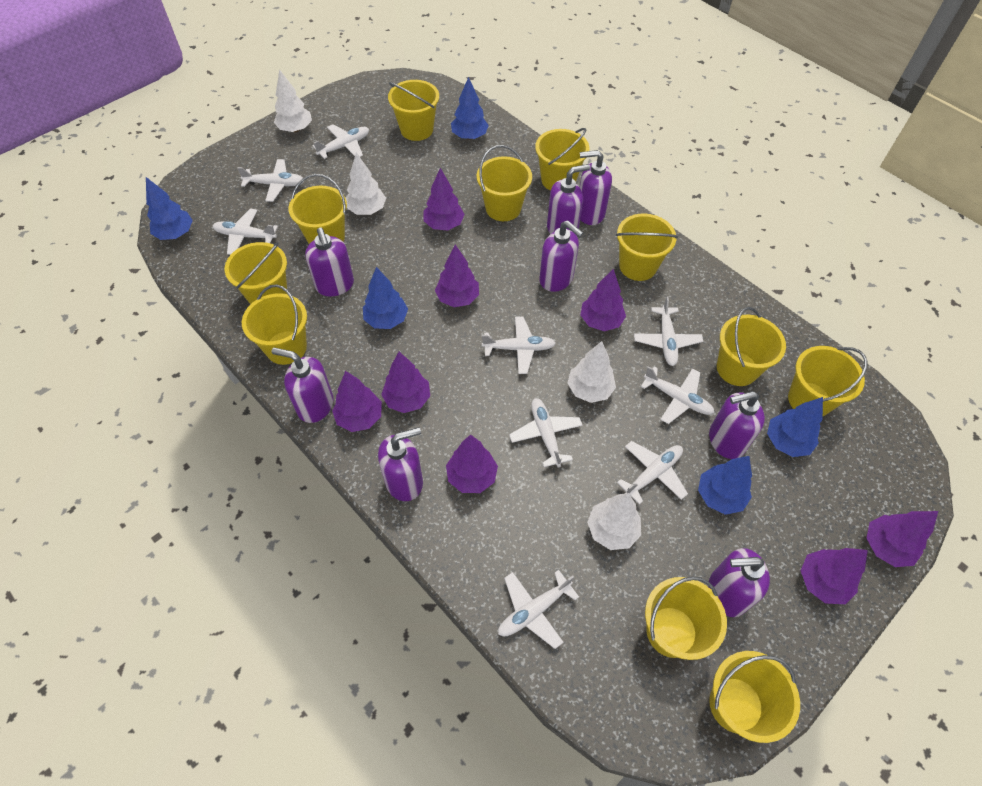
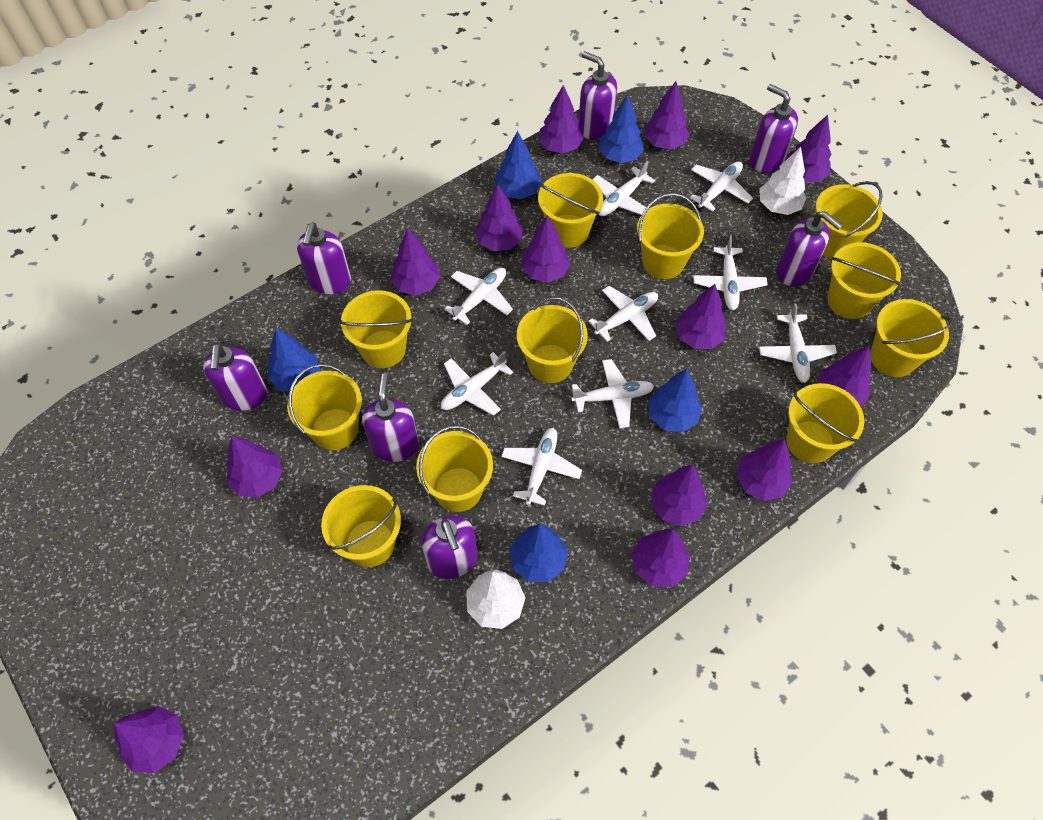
purple soap dispenser: [272,348,333,423] [305,228,354,297] [378,427,423,501] [540,221,583,292] [547,164,590,236] [580,150,612,225] [708,548,770,617] [709,391,765,459] = 8 -> [203,343,267,411] [297,222,351,294] [362,373,419,462] [421,516,477,579] [578,51,617,140] [750,84,798,173] [777,211,843,286] = 7
purple tree: [332,371,382,432] [381,352,430,413] [423,168,465,230] [435,244,479,307] [446,435,498,493] [580,269,626,331] [801,548,868,604] [866,511,938,567] = 8 -> [115,706,184,773] [226,436,283,497] [390,228,440,296] [475,184,523,251] [521,215,570,283] [538,85,584,154] [631,529,690,587] [644,81,689,149] [651,465,708,526] [675,284,726,349] [736,439,792,501] [785,115,831,182] [817,345,871,407] = 13
white tree: [274,69,312,132] [345,152,386,215] [568,341,616,403] [587,493,641,550] = 4 -> [466,570,525,629] [759,147,806,215] = 2

